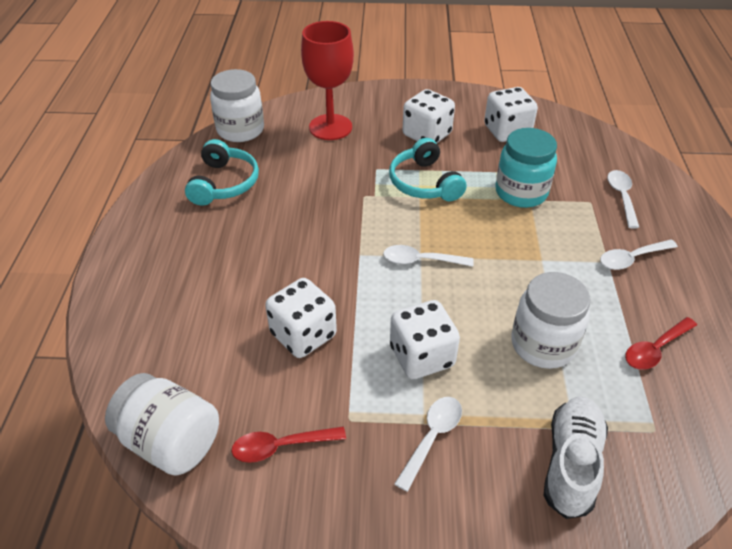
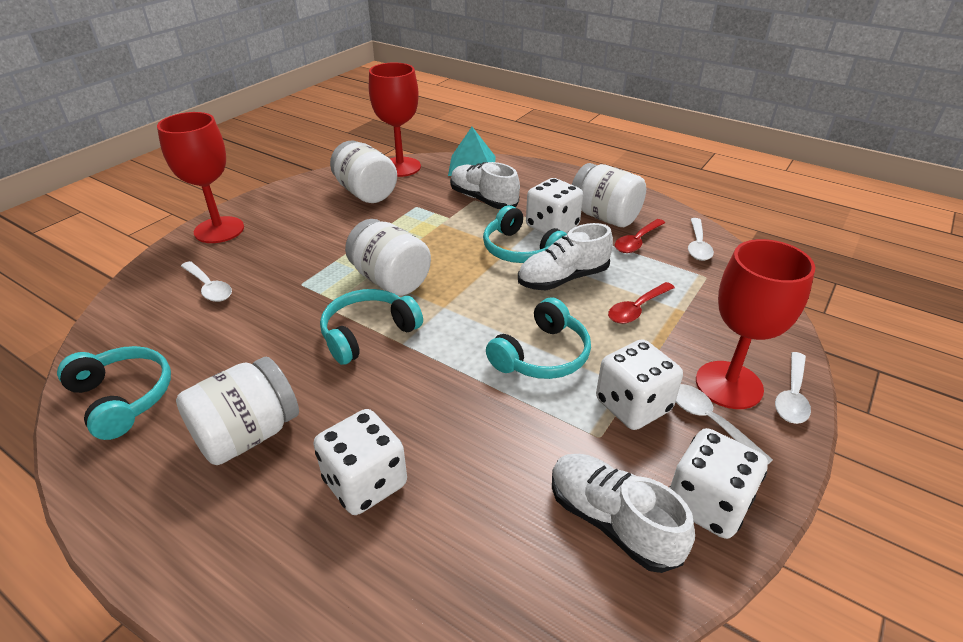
red goblet: [301,21,354,140] = 1 -> [157,112,244,243] [369,62,421,177] [696,239,815,409] = 3
turquoise headphones: [185,139,259,206] [389,138,467,201] = 2 -> [57,346,171,440] [320,289,423,365] [483,205,567,263] [486,297,591,379] = 4
turquoise jar: [495,128,557,208] = 1 -> none = 0
turquoise pyramid: none = 0 -> [448,127,496,176] = 1
white jar: [105,373,219,476] [210,69,264,142] [511,272,591,369] = 3 -> [176,357,299,465] [330,141,397,203] [345,219,431,296] [572,163,646,227] = 4
white shoe: [544,397,608,519] = 1 -> [450,162,520,209] [518,223,613,290] [552,454,695,573] = 3

